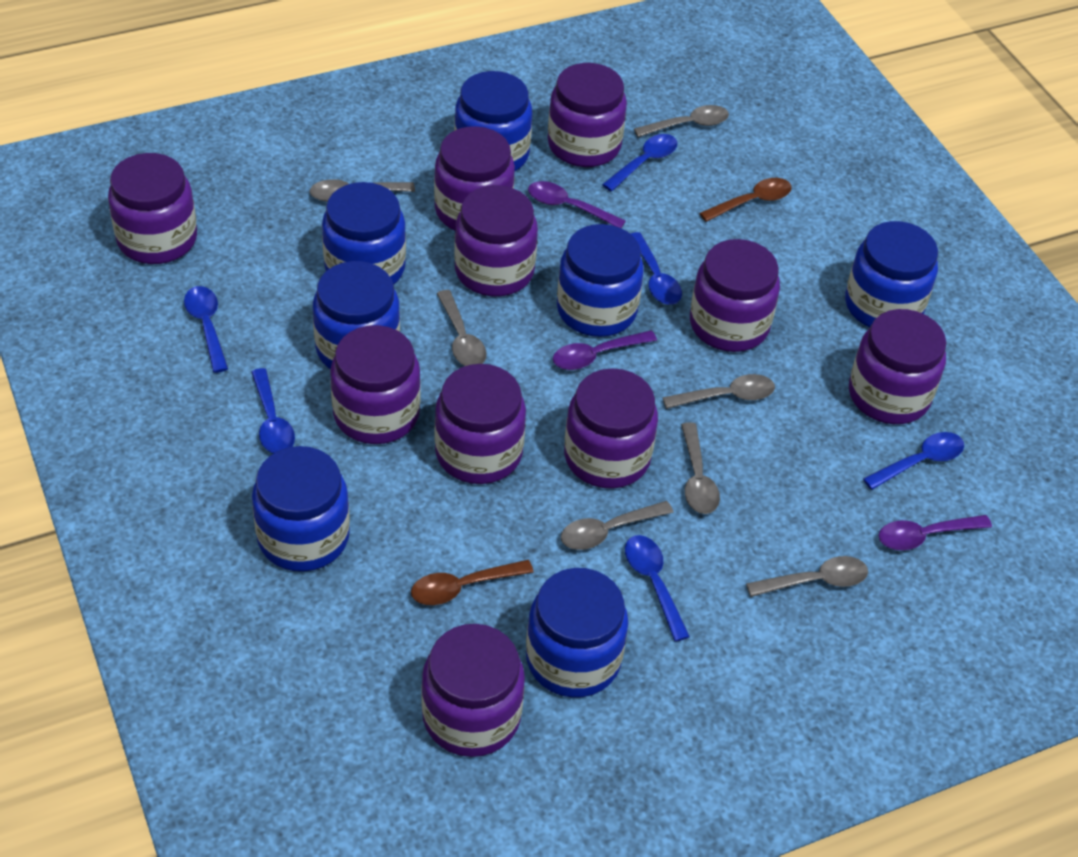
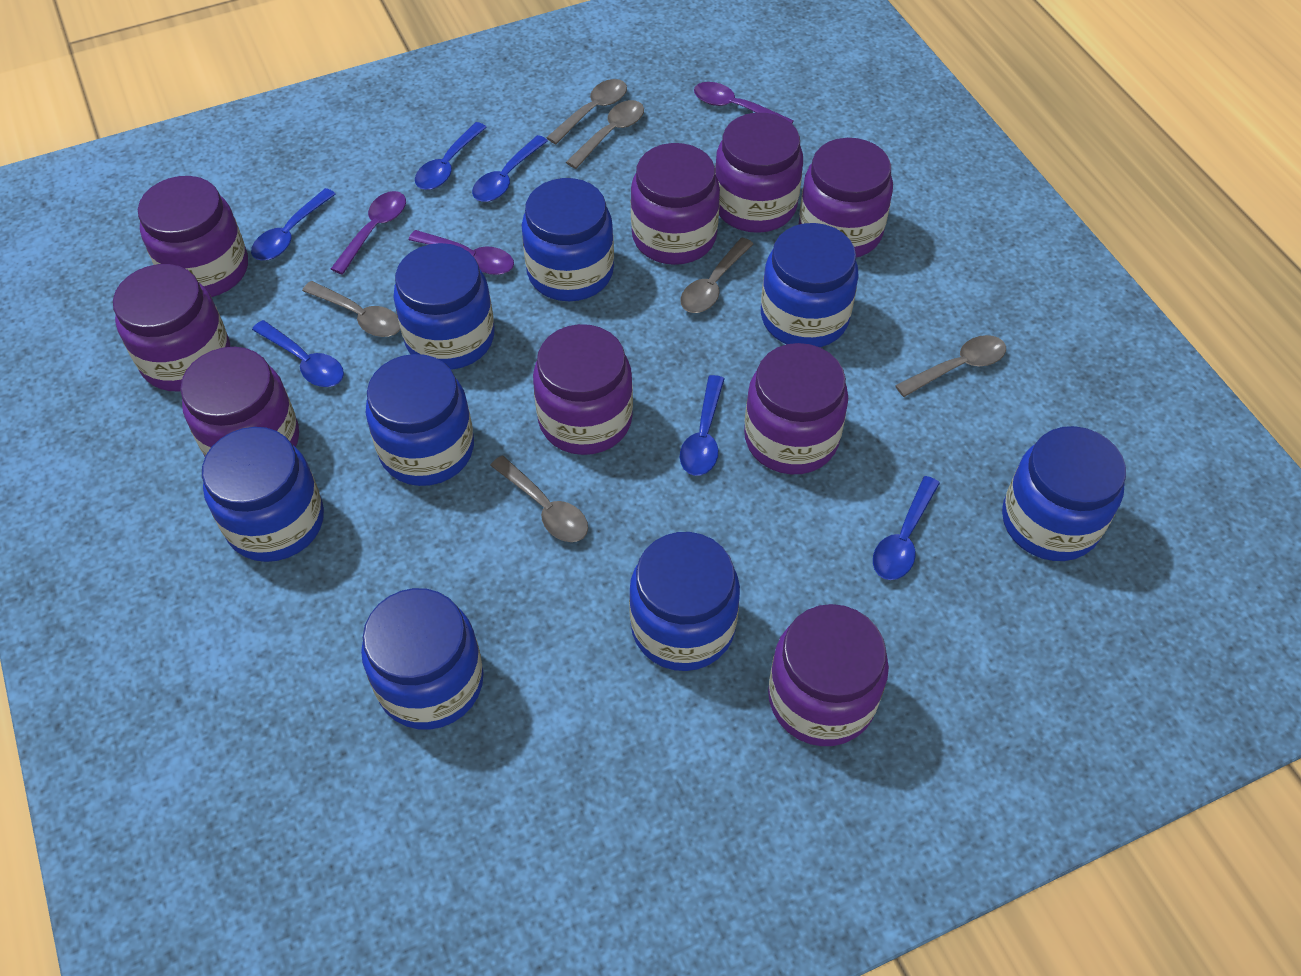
blue jar: [252,446,350,572] [313,261,400,369] [322,182,406,285] [454,71,532,172] [526,568,628,698] [557,224,644,337] [845,221,938,327] = 7 -> [202,427,324,562] [361,588,484,730] [366,354,474,486] [393,243,495,370] [522,178,614,301] [629,532,740,671] [761,223,859,347] [1002,426,1126,561] = 8
brown spoon: [411,560,534,605] [699,178,792,222] = 2 -> none = 0
grey spoon: [310,179,415,202] [436,290,486,366] [561,501,674,550] [634,105,729,137] [662,374,775,409] [681,422,720,514] [746,556,868,597] = 7 -> [302,281,400,337] [490,456,588,542] [546,79,627,144] [566,100,644,169] [680,238,753,313] [895,335,1006,397] = 6
purple jar: [108,153,197,264] [330,325,421,444] [421,624,525,757] [434,126,515,231] [434,364,526,484] [454,185,538,296] [548,63,627,167] [564,368,658,489] [690,239,780,352] [849,309,947,424] = 10 -> [113,264,230,392] [138,176,248,297] [180,347,299,456] [533,324,633,455] [631,143,720,265] [715,113,803,233] [744,343,848,474] [768,604,889,746] [799,138,893,258] = 9

